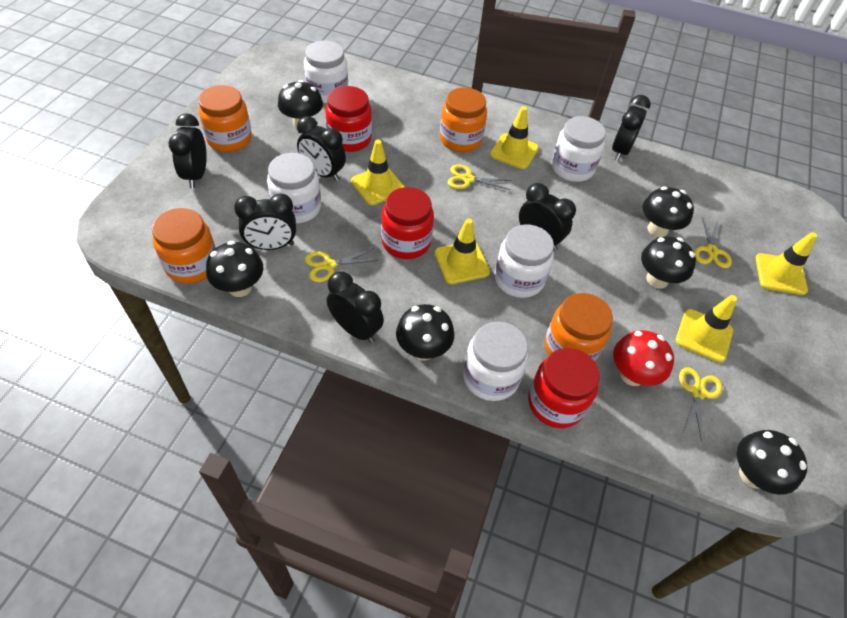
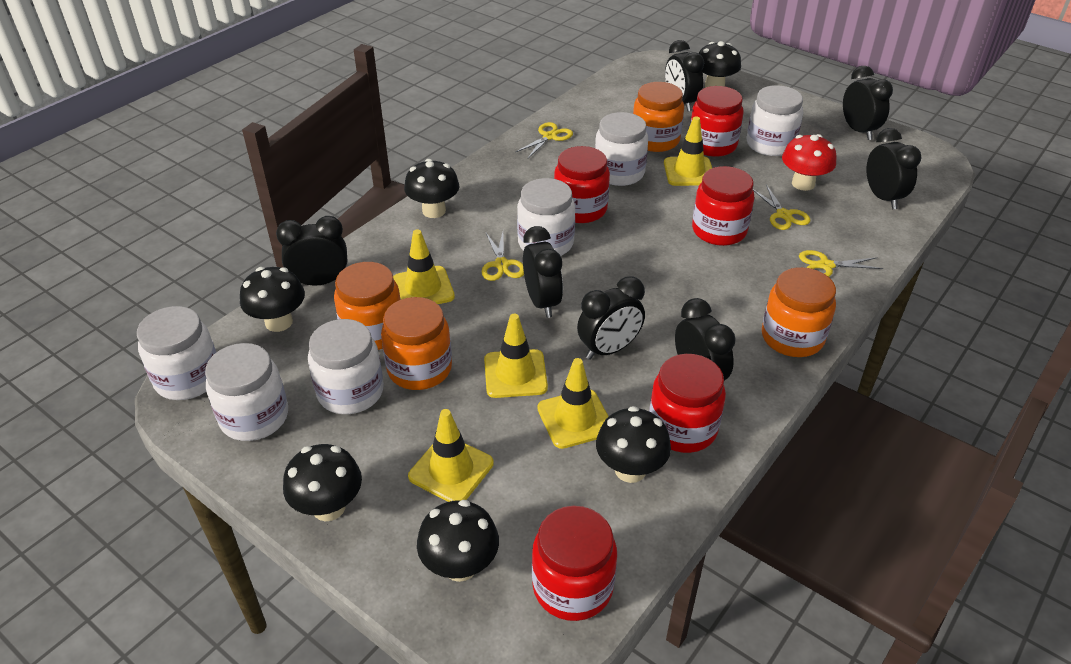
black clock: [168,113,207,188] [234,194,296,250] [297,116,346,182] [327,272,384,343] [519,183,576,251] [612,95,651,161] = 6 -> [276,216,347,286] [523,226,563,318] [577,276,645,360] [665,40,704,112] [675,298,736,381] [843,66,893,140] [866,128,921,209] = 7
red jar: [325,86,372,152] [381,187,434,259] [528,348,600,428] = 3 -> [532,506,617,621] [554,146,610,223] [649,354,726,453] [690,86,744,157] [692,166,754,246] = 5
white jar: [267,153,321,224] [304,40,348,103] [463,322,528,401] [494,225,554,298] [552,116,606,182] = 5 -> [137,306,217,400] [205,343,288,441] [308,319,384,414] [517,178,575,256] [595,112,648,186] [746,85,803,156] = 6

